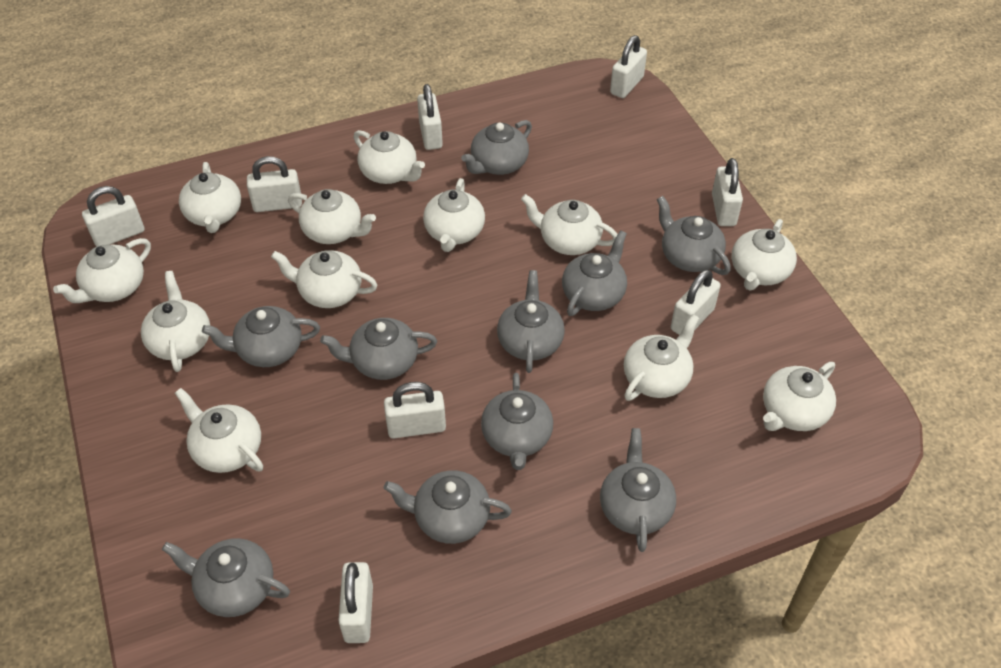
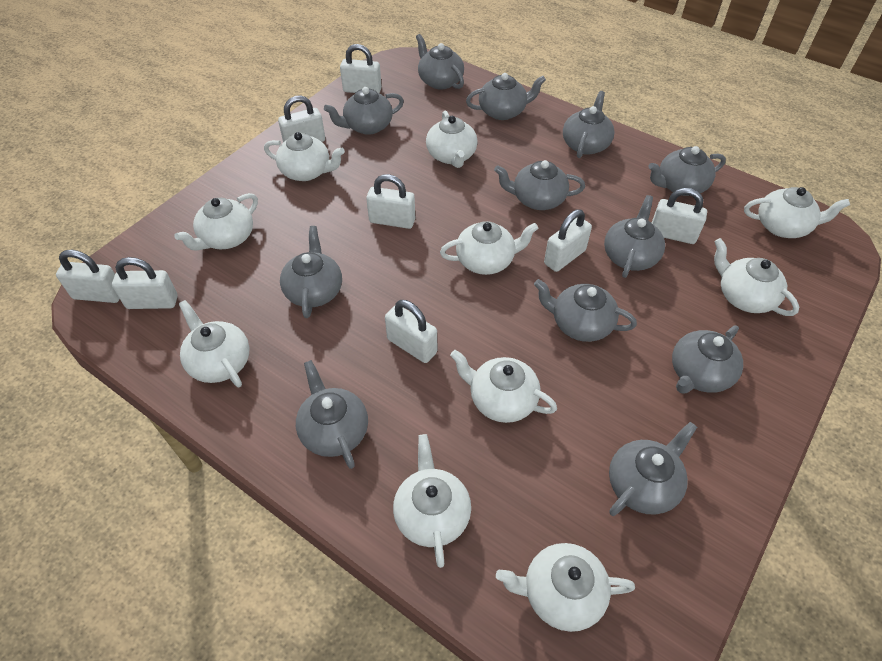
grey teapot: [162,538,290,617] [202,306,320,367] [320,318,437,380] [384,470,512,544] [461,120,532,175] [481,373,553,470] [497,270,565,373] [562,230,627,316] [600,428,676,552] [657,196,731,275] = 10 -> [280,226,342,318] [296,360,368,469] [324,87,404,135] [416,34,464,90] [466,73,546,120] [494,160,585,210] [534,279,637,342] [563,91,615,158] [604,195,665,278] [609,422,697,516] [648,146,726,196] [672,325,743,393] = 12
white teapot: [53,238,151,303] [141,271,210,372] [175,388,263,473] [179,162,241,233] [271,250,378,308] [288,189,376,244] [353,130,425,184] [423,178,485,252] [521,194,618,255] [624,314,699,401] [732,219,797,290] [763,362,836,431] = 12 -> [175,193,258,250] [179,300,250,387] [264,132,345,181] [393,434,471,568] [426,111,478,168] [440,221,538,275] [450,350,557,423] [496,543,635,632] [714,238,799,316] [744,187,850,238] = 10

